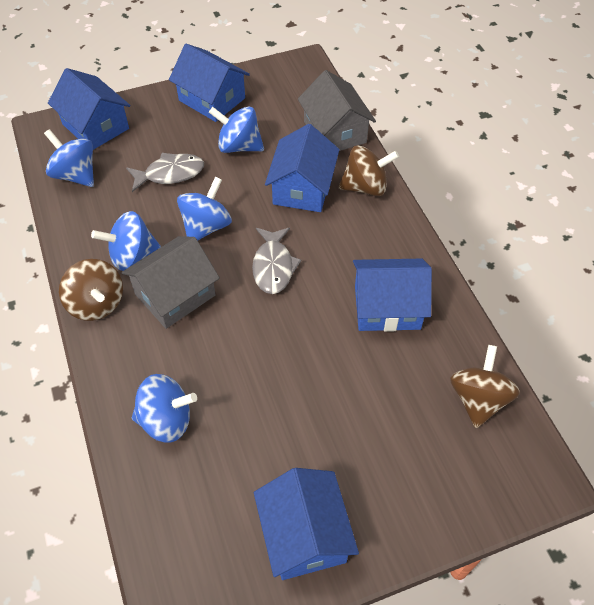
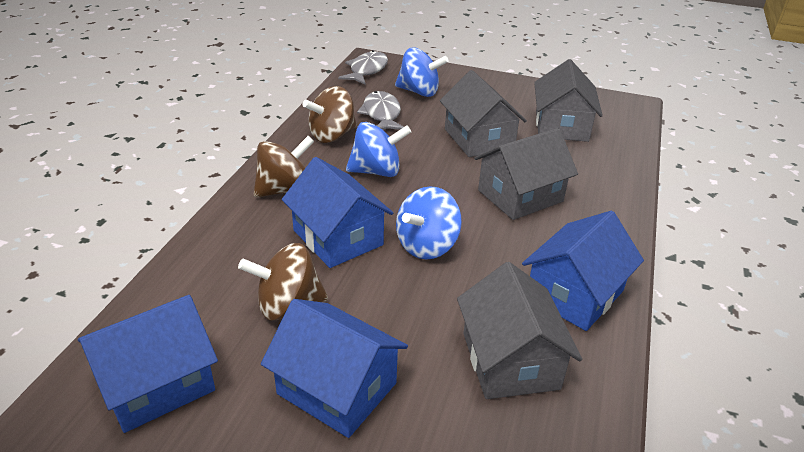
blue house: [48,68,130,150] [169,44,250,122] [254,468,359,580] [265,124,340,212] [353,259,432,332] = 5 -> [78,295,218,433] [261,299,408,438] [282,157,393,268] [522,211,644,331] = 4
blue spinning top: [44,129,94,187] [91,211,161,271] [132,374,197,442] [177,177,232,240] [209,106,264,153] = 5 -> [346,122,411,177] [395,48,449,97] [396,186,462,259] = 3
grey house: [122,236,220,329] [298,70,376,151] = 2 -> [440,70,527,157] [457,262,582,399] [474,128,578,220] [534,59,603,142] = 4

